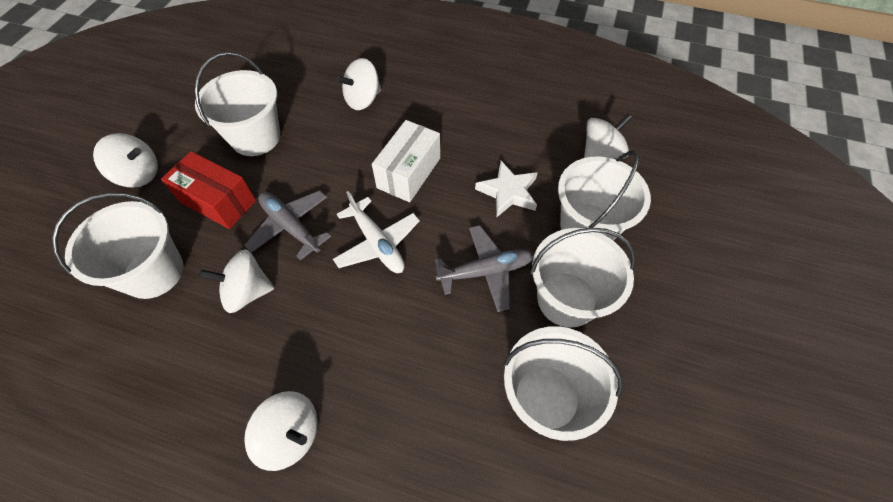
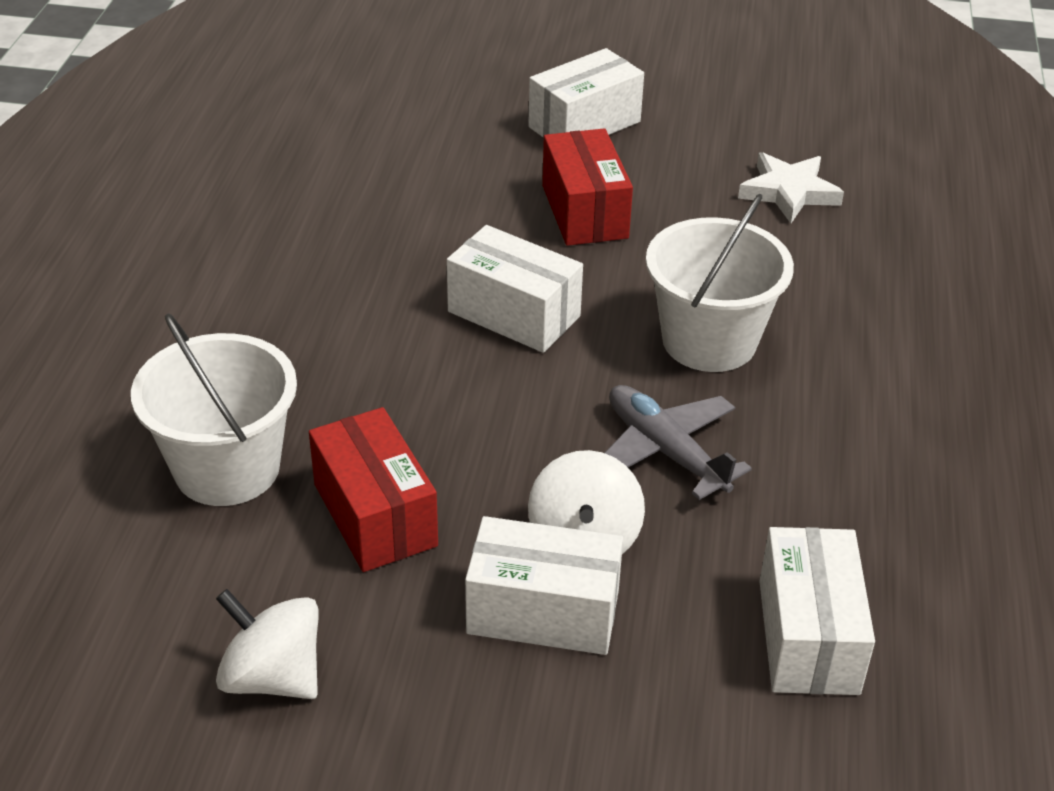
grey plane: [245,191,331,260] [435,225,534,312] = 2 -> [605,385,752,500] = 1
red box: [161,151,256,229] = 1 -> [309,407,438,572] [542,128,633,246] = 2
white box: [372,120,440,202] = 1 -> [447,225,583,353] [465,516,623,655] [528,48,644,138] [759,527,875,695] = 4
white bucket: [52,193,184,299] [195,52,280,156] [503,326,623,441] [530,228,636,328] [558,151,651,240] = 5 -> [131,313,297,506] [646,194,794,372] = 2
white plane: [333,191,420,273] = 1 -> none = 0
white spinning top: [93,133,158,187] [199,249,275,313] [244,391,318,471] [336,58,381,110] [584,113,633,159] = 5 -> [216,589,319,699] [528,450,645,554] = 2

